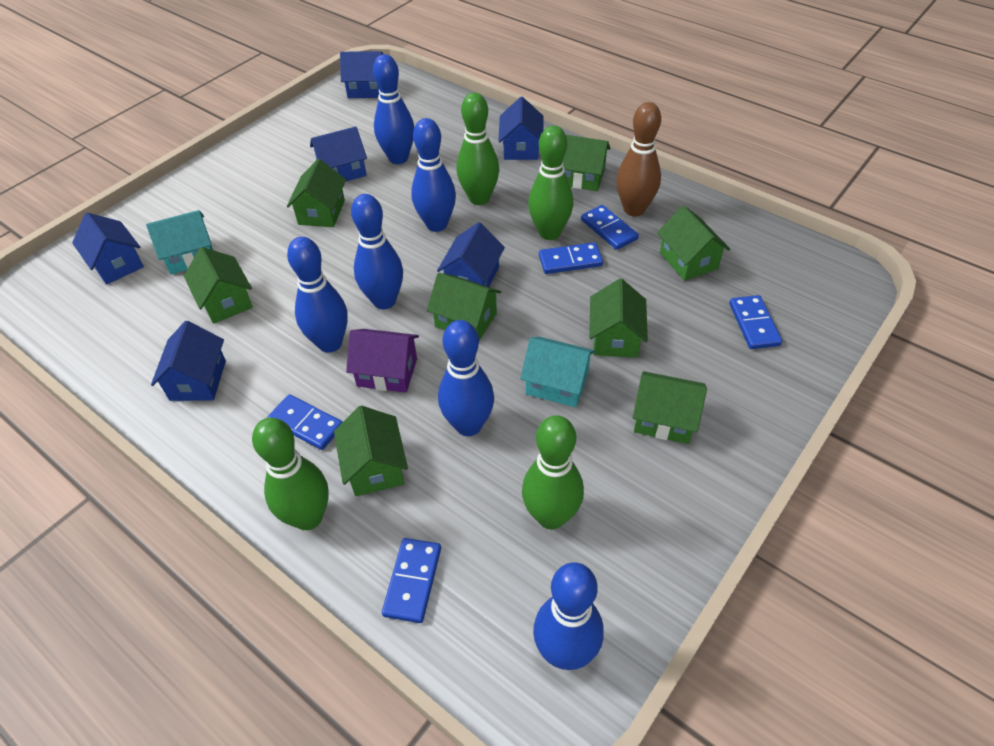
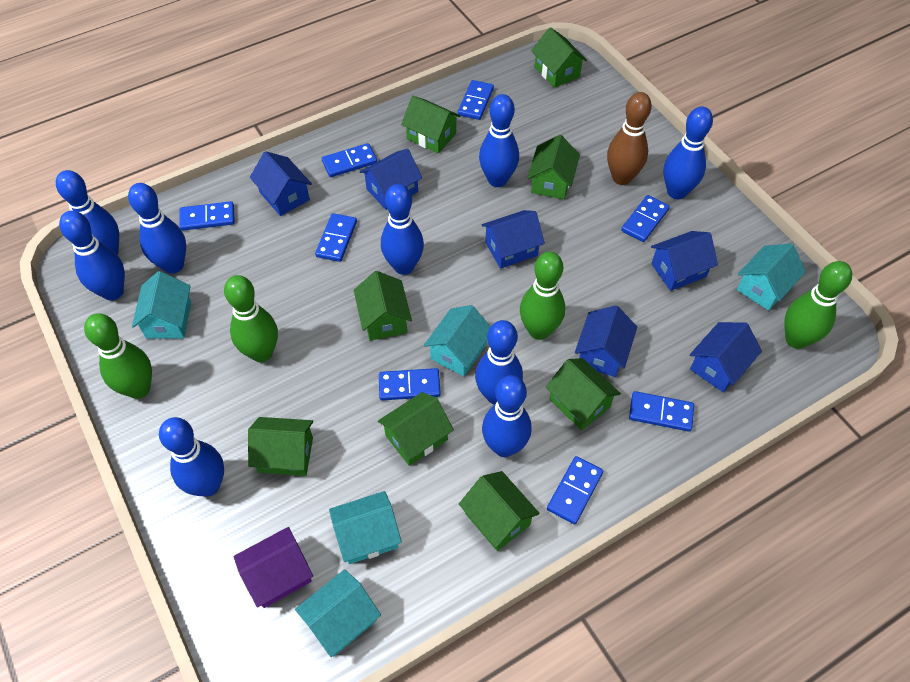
blue bowling pin: [287,237,348,353] [351,194,403,309] [373,54,415,164] [411,118,456,232] [438,320,494,436] [533,562,604,670] = 6 -> [56,170,119,255] [59,210,125,300] [128,183,186,274] [159,417,224,497] [381,184,424,275] [475,320,523,405] [479,94,519,187] [482,375,532,457] [663,107,713,199] = 9
blue domino: [267,394,342,450] [382,538,441,623] [539,242,603,274] [581,205,639,250] [729,295,782,349] = 5 -> [179,201,235,231] [315,213,357,262] [322,143,377,177] [379,368,441,400] [458,80,494,120] [547,456,603,525] [621,195,670,242] [629,391,694,432] = 8
turquoise house: [146,210,213,274] [520,337,595,407] = 2 -> [132,271,191,338] [295,569,381,657] [329,491,402,564] [424,305,491,376] [737,244,806,311] = 5

